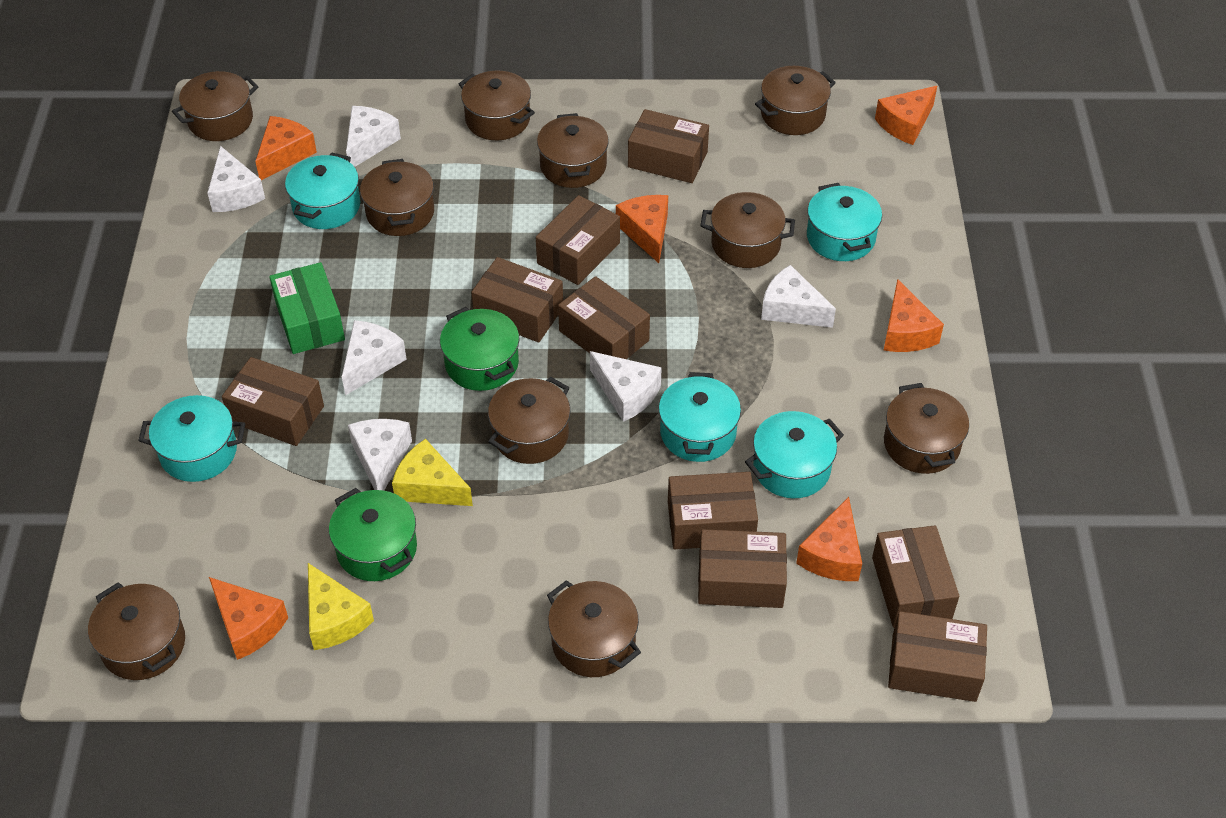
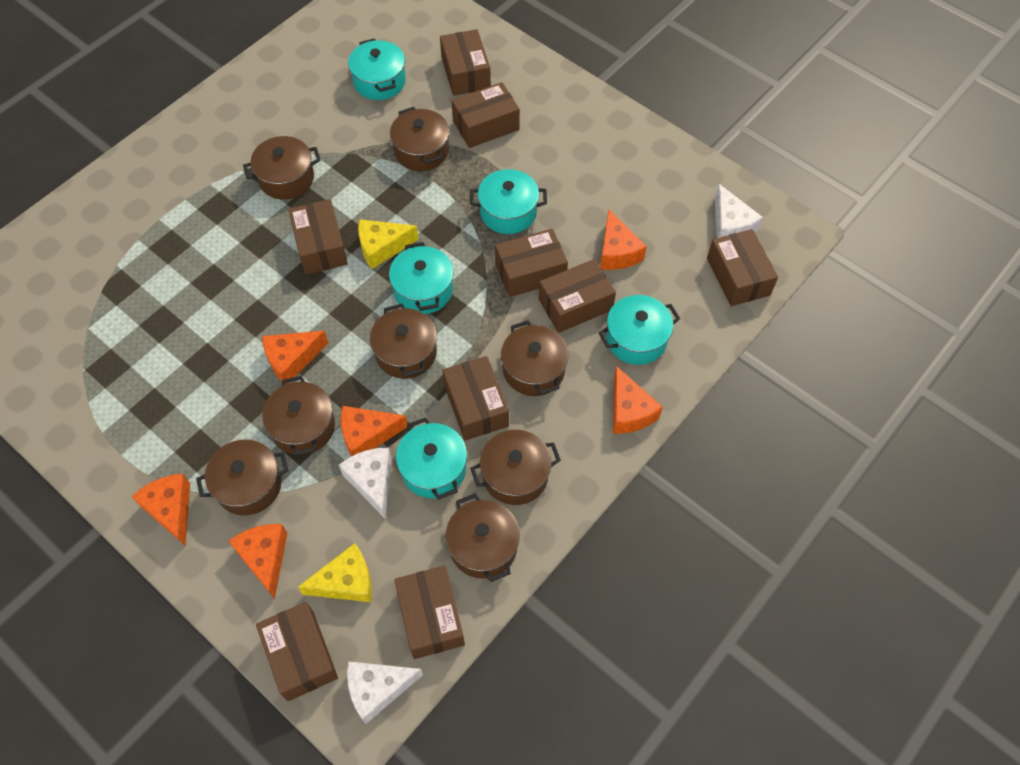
brown pot: [88,582,185,680] [172,71,258,141] [360,159,434,236] [459,71,535,140] [488,377,570,464] [537,113,609,188] [547,580,641,677] [700,192,795,268] [755,66,836,135] [884,383,969,474] = 10 -> [196,440,289,515] [243,136,321,200] [262,376,335,456] [370,304,437,379] [390,107,449,171] [445,493,520,582] [470,430,561,505] [501,320,569,396] = 8
green box: [269,262,345,354] = 1 -> none = 0
green pot: [329,488,417,581] [440,307,519,391] = 2 -> none = 0
white cheese: [207,146,265,212] [342,320,407,396] [346,106,401,167] [348,419,412,491] [590,351,662,422] [761,265,836,328] = 6 -> [339,448,392,518] [347,661,423,724] [715,184,763,238] = 3

